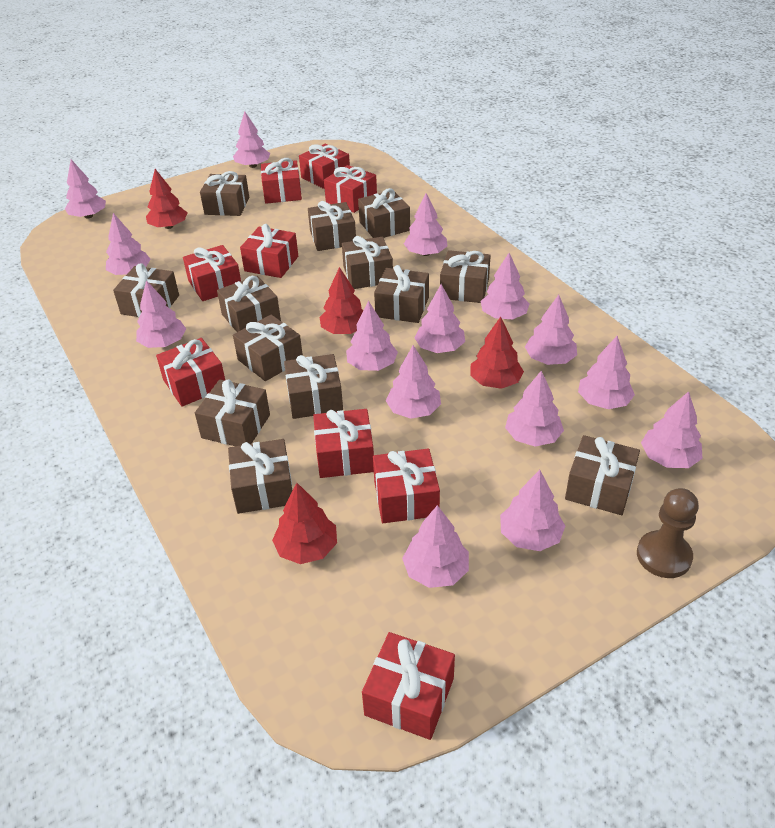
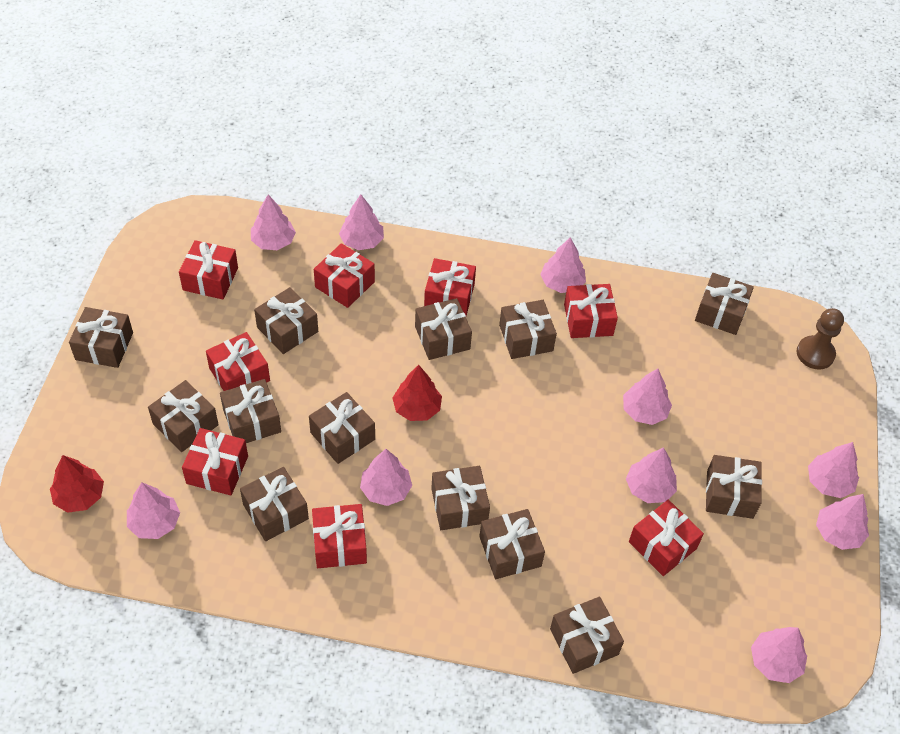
pink tree: [65,160,106,219] [106,213,151,275] [136,280,186,348] [233,111,270,168] [346,301,398,371] [386,345,441,419] [402,505,469,588] [404,193,448,256] [414,284,465,353] [481,253,529,319] [500,470,565,551] [505,371,564,447] [525,295,577,365] [578,336,635,409] [641,391,703,468] = 15 -> [127,482,180,539] [251,195,296,250] [339,194,384,250] [360,449,412,506] [540,237,586,293] [623,369,672,425] [626,447,677,503] [751,627,807,683] [808,442,859,498] [816,494,869,550] = 10
red gift: [156,338,225,407] [183,245,241,301] [240,224,298,278] [261,158,302,204] [299,144,350,189] [313,409,374,478] [324,165,377,213] [362,632,455,740] [373,448,440,523] = 9 -> [179,240,238,300] [182,428,248,495] [206,332,270,391] [312,504,367,568] [314,243,375,308] [424,258,476,316] [564,284,618,338] [629,500,704,576] = 8
red tree: [146,169,187,229] [272,483,337,564] [320,267,363,334] [470,317,524,389] = 4 -> [50,455,104,513] [392,365,442,421] = 2

